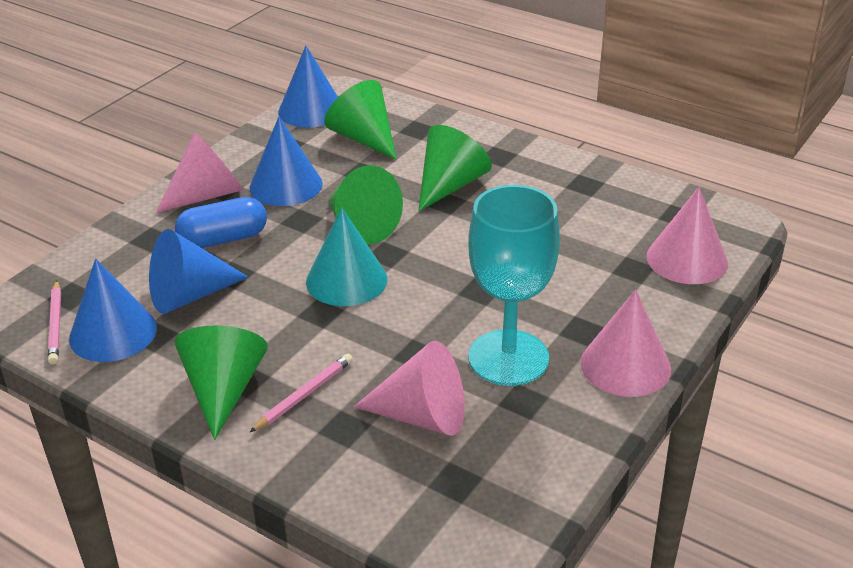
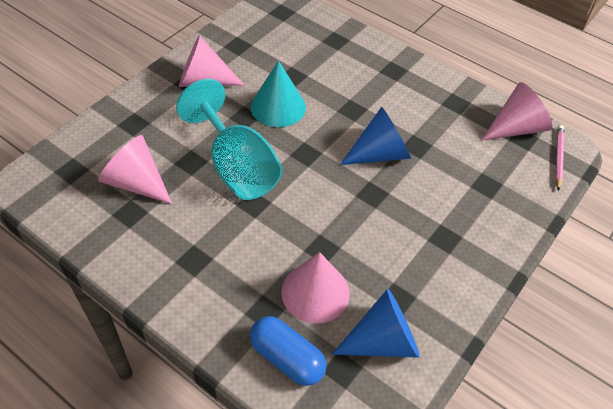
blue cone: [69,259,157,362] [149,229,248,314] [250,117,323,206] [278,46,338,128] = 4 -> [332,289,420,358] [340,107,411,165] = 2
green cone: [174,326,268,440] [324,80,396,159] [328,165,403,244] [418,125,492,211] = 4 -> none = 0
pink pencil: [48,280,61,364] [249,354,353,433] = 2 -> [555,125,564,191] = 1

